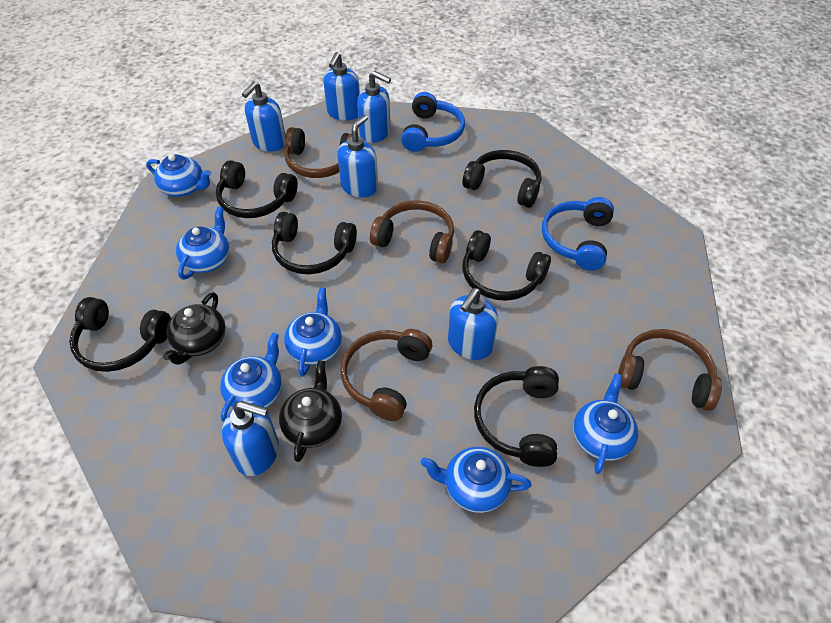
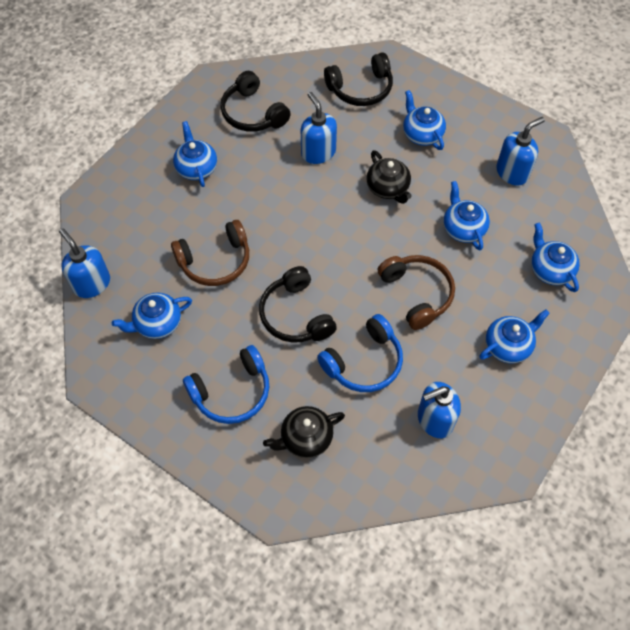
black headphones: [69,297,171,372] [216,160,298,218] [272,212,357,274] [462,230,551,301] [463,150,541,208] [474,366,559,467] = 6 -> [220,71,291,132] [259,266,337,343] [324,52,393,106] = 3
blue soap dispenser: [222,401,279,476] [242,81,286,152] [323,52,360,121] [337,115,378,197] [357,71,391,143] [448,288,498,360] = 6 -> [59,228,110,298] [301,92,337,164] [418,382,461,438] [496,117,545,185] = 4
brown headphones: [284,127,352,178] [341,329,432,421] [370,200,454,263] [618,329,722,411] = 4 -> [171,220,249,286] [378,255,455,330] = 2

